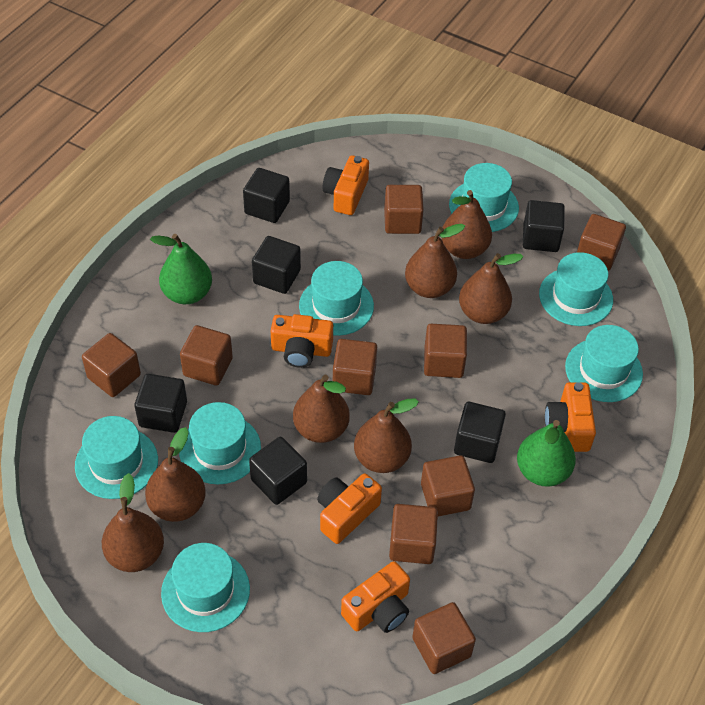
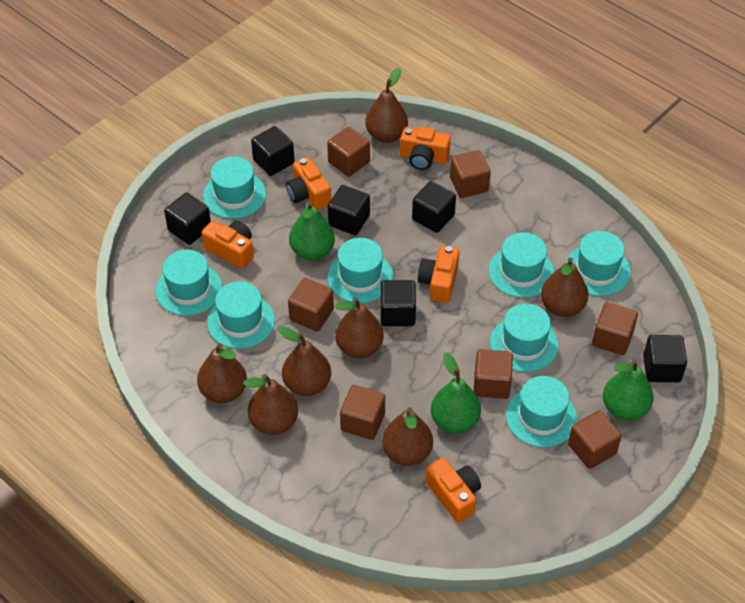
brown cube: [82,333,141,397] [180,325,233,386] [333,339,377,395] [384,185,424,234] [389,504,438,564] [412,602,476,674] [421,455,475,517] [424,324,467,378] [577,214,626,271] = 9 -> [288,278,334,332] [327,127,370,177] [340,385,385,440] [450,150,491,198] [473,349,513,399] [568,410,622,469] [592,302,638,355] = 7
green pear: [150,234,212,304] [517,420,576,487] = 2 -> [289,201,335,260] [431,352,481,434] [603,360,654,420] = 3
turquoise hat: [75,416,158,499] [161,543,250,632] [179,402,261,484] [299,261,374,336] [449,163,519,232] [539,252,613,326] [565,325,643,402] = 7 -> [156,250,222,316] [203,157,266,219] [207,281,275,349] [328,238,394,303] [489,232,554,298] [490,304,559,372] [506,376,577,447] [565,231,631,296] = 8

